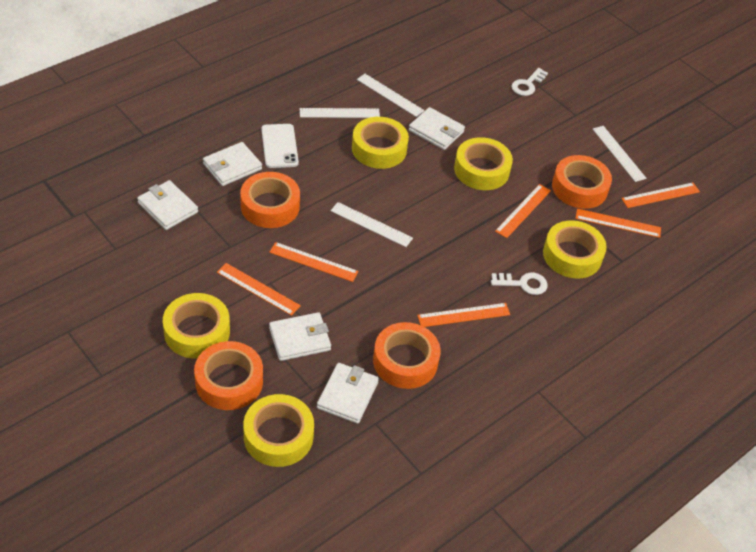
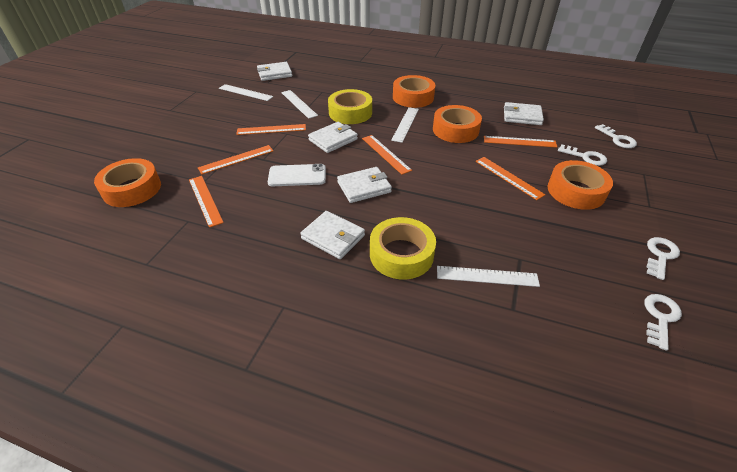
white key: [491,273,548,295] [512,68,548,96] = 2 -> [558,144,607,166] [595,124,637,148] [645,294,682,351] [646,237,680,280] = 4
yellow tape: [163,293,230,359] [243,394,314,467] [352,117,409,169] [454,137,513,190] [543,220,607,279] = 5 -> [328,89,372,124] [370,217,436,280] = 2

